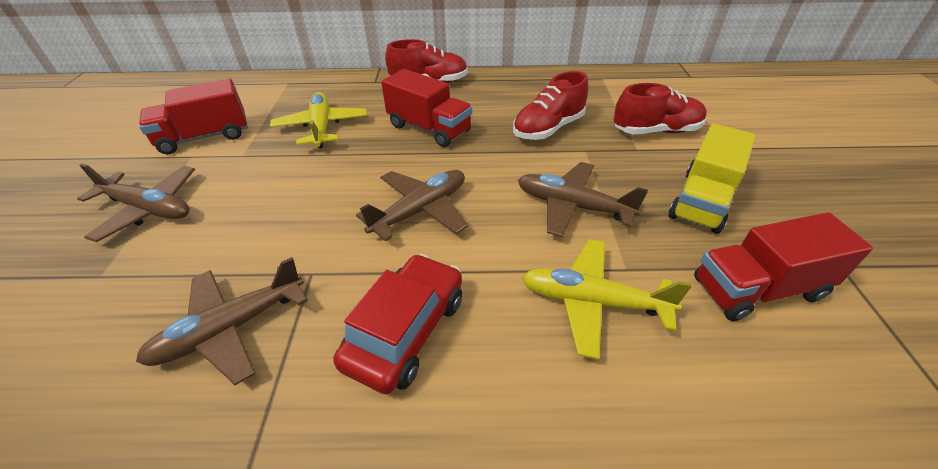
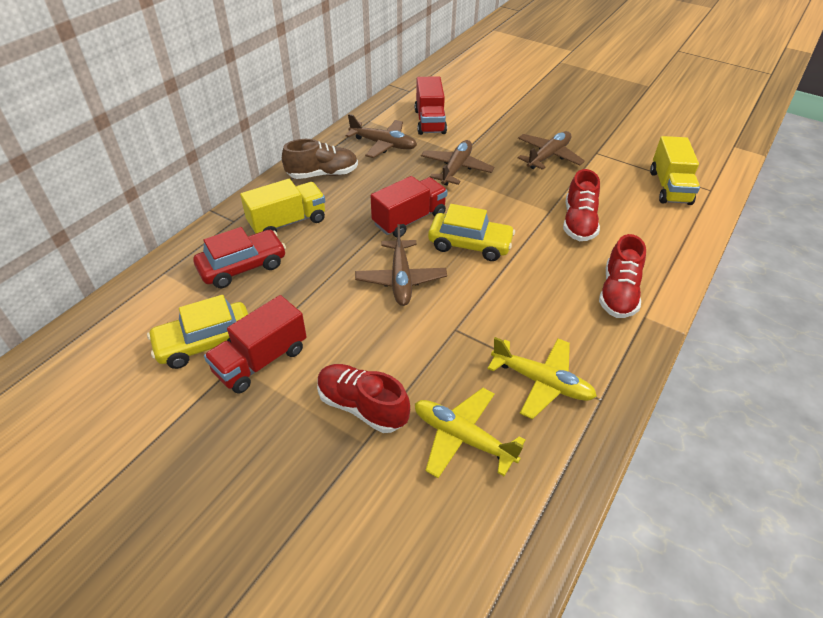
brown shoe: none = 0 -> [282,139,358,179] = 1
yellow car: none = 0 -> [147,295,248,369] [428,204,515,261] = 2
yellow truck: [668,123,756,234] = 1 -> [240,179,325,234] [650,136,700,205] = 2

